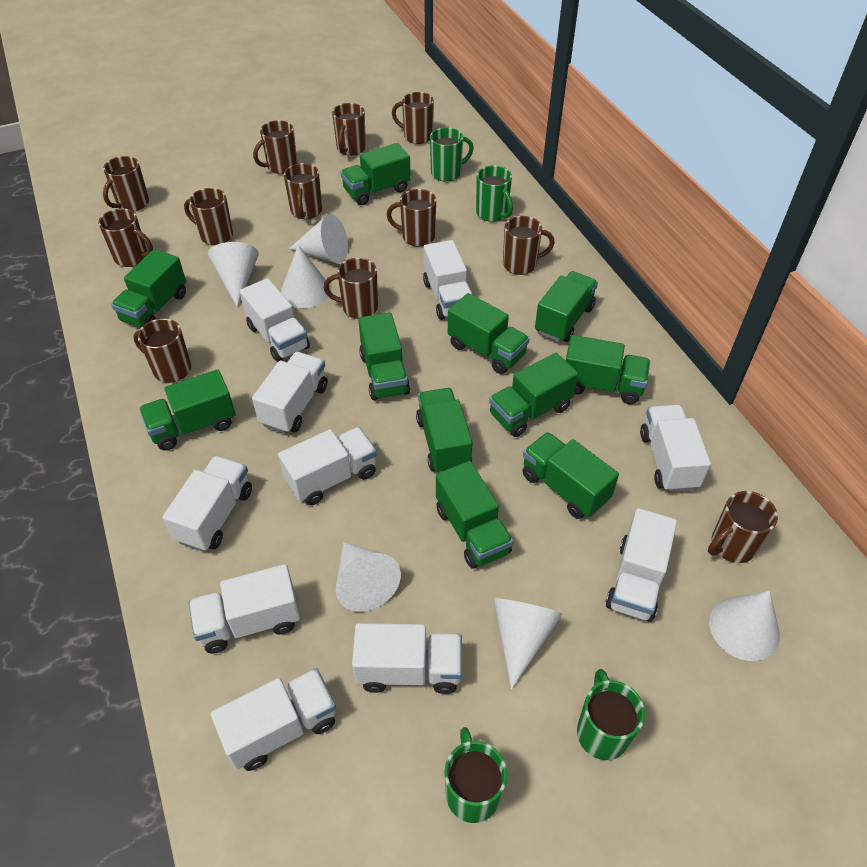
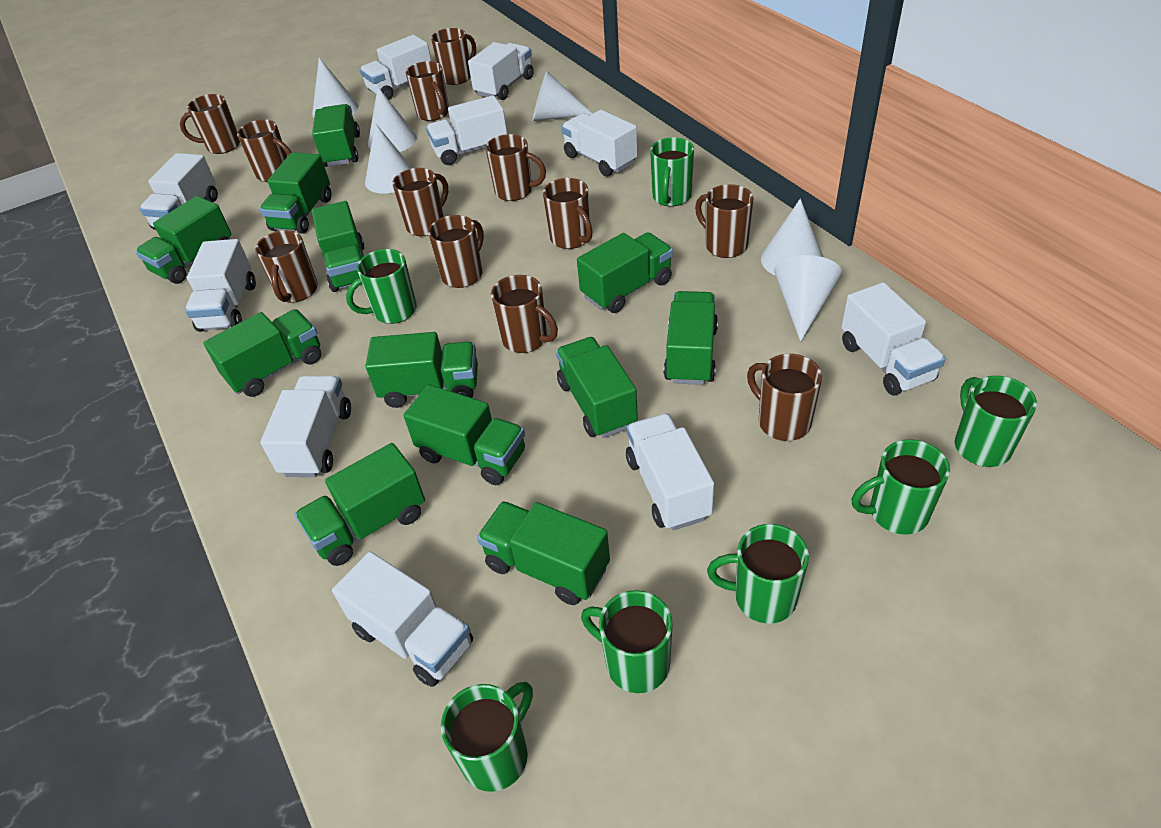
green mug: [430,127,474,182] [444,727,507,823] [476,166,513,222] [577,669,645,760] = 4 -> [346,249,417,324] [441,682,533,792] [581,590,673,693] [650,137,694,206] [707,524,809,623] [852,439,950,535] [955,376,1037,467] = 7
green truck: [111,249,186,327] [139,369,236,451] [341,143,411,205] [358,312,410,400] [416,388,473,472] [436,461,513,568] [448,293,530,374] [489,353,578,437] [522,432,619,519] [535,271,598,342] [566,335,650,404] = 11 -> [135,196,231,284] [203,309,321,397] [260,152,331,233] [295,443,425,566] [312,104,360,167] [312,201,364,292] [365,332,478,408] [404,385,525,485] [477,501,610,605] [556,337,638,438] [577,232,673,313] [664,291,718,385] = 12

